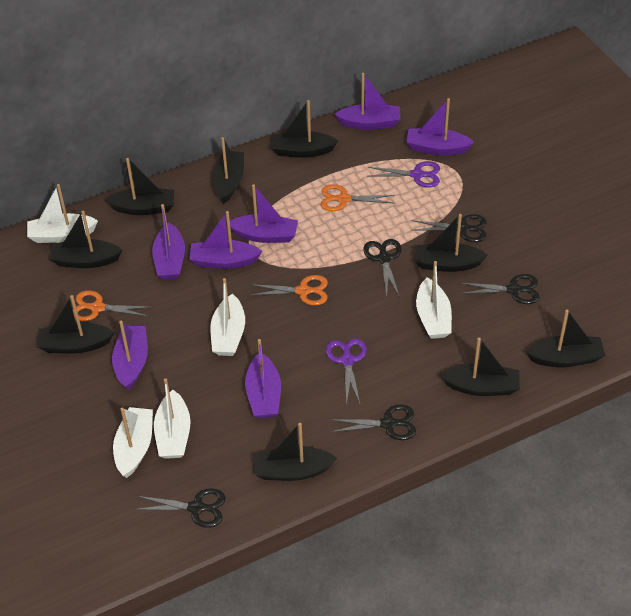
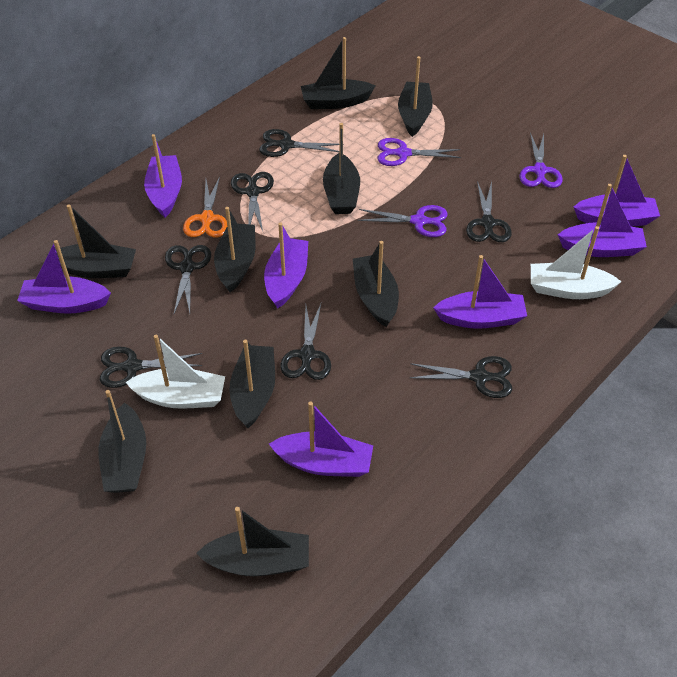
black scissors: [135,488,226,528] [330,405,416,440] [363,239,402,297] [411,214,487,242] [460,274,540,304] = 5 -> [100,346,202,388] [165,245,211,314] [231,172,274,231] [259,129,344,157] [280,304,331,380] [409,356,512,398] [466,181,512,242] = 7
orange scissors: [73,291,151,321] [250,275,328,305] [321,184,395,211] = 3 -> [183,177,227,237] = 1
purple scissors: [326,338,367,405] [368,161,440,187] = 2 -> [358,205,448,237] [377,138,461,166] [519,132,563,188] = 3
white boat: [27,184,98,243] [113,407,153,478] [154,378,191,459] [210,278,245,356] [416,261,452,339] = 5 -> [125,335,225,409] [531,226,621,299] = 2

